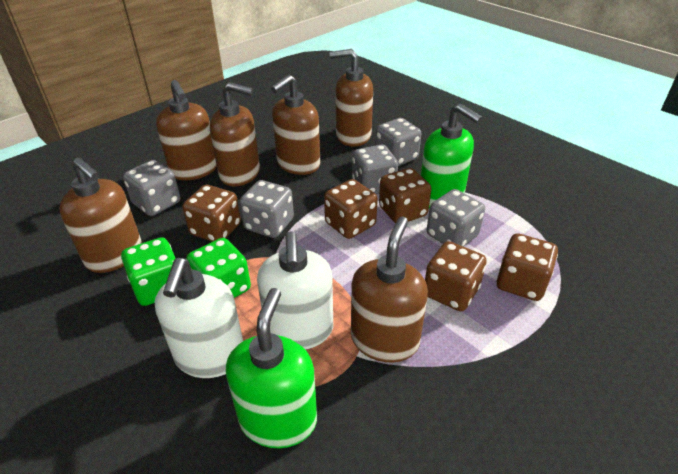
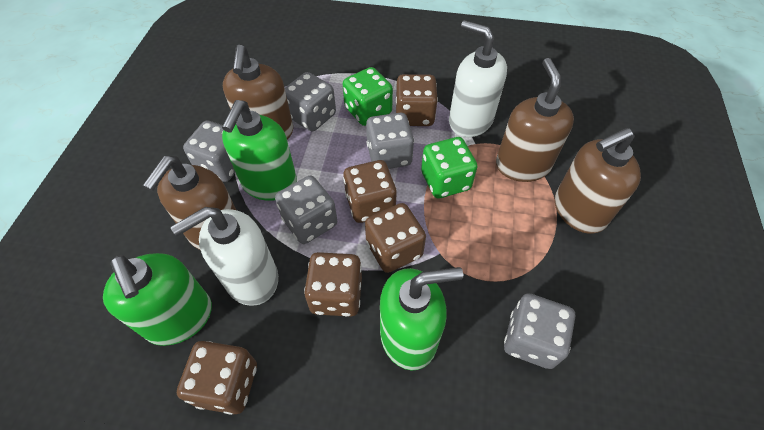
brown soap dispenser: [59,158,142,273] [156,80,217,180] [210,82,260,187] [271,75,320,175] [330,49,373,147] [351,217,428,363] = 6 -> [143,156,236,250] [223,45,293,139] [496,58,574,182] [555,128,641,234] = 4
green soap dispenser: [226,288,317,448] [421,103,482,209] = 2 -> [103,253,212,346] [222,100,297,201] [380,267,463,371] = 3

